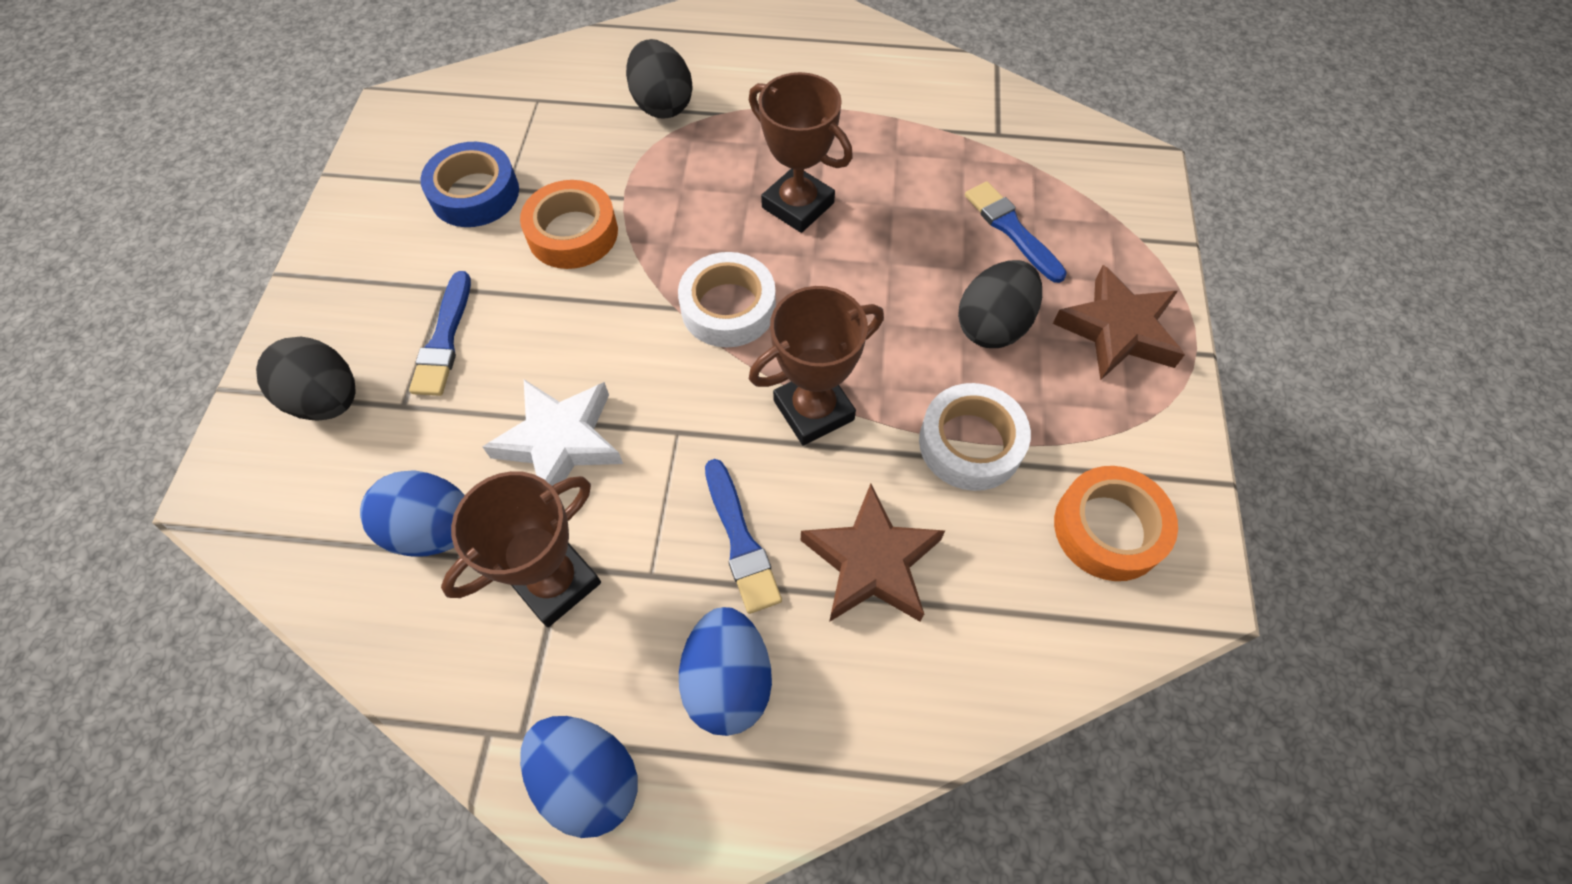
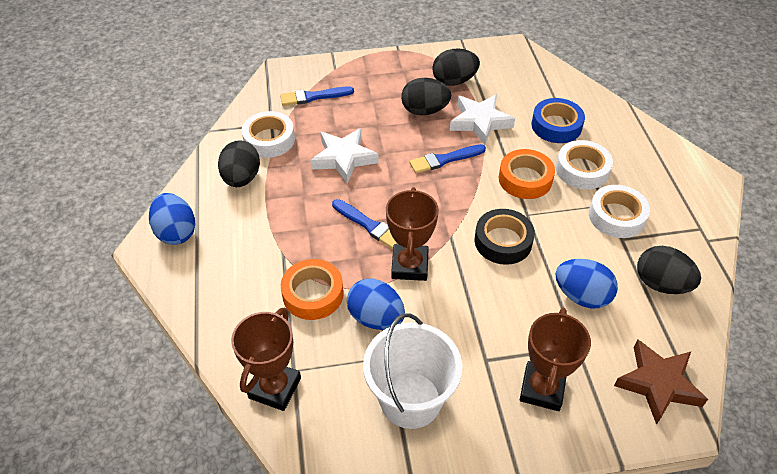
black egg: [256,337,355,420] [626,39,693,118] [958,260,1042,348] = 3 -> [218,140,260,187] [401,78,451,115] [432,49,480,86] [637,246,701,294] = 4
black tape: none = 0 -> [475,209,535,265] = 1
brown star: [801,483,945,622] [1053,265,1185,381] = 2 -> [614,340,708,425] = 1
white bucket: none = 0 -> [363,313,462,429] = 1
white star: [482,379,623,486] = 1 -> [310,128,379,184] [450,94,515,145] = 2
white tape: [678,252,776,348] [919,383,1031,491] = 2 -> [242,111,295,158] [556,140,613,189] [589,185,650,238] = 3

